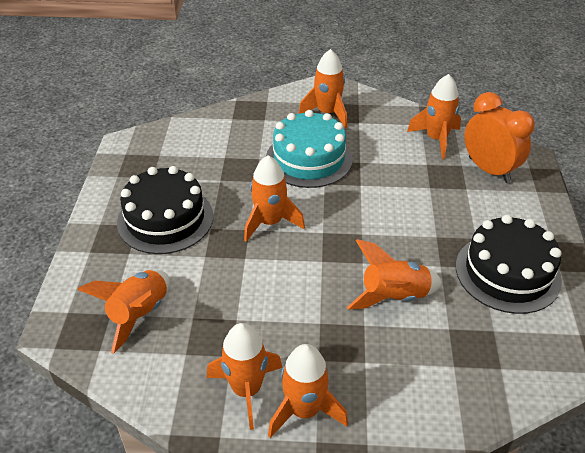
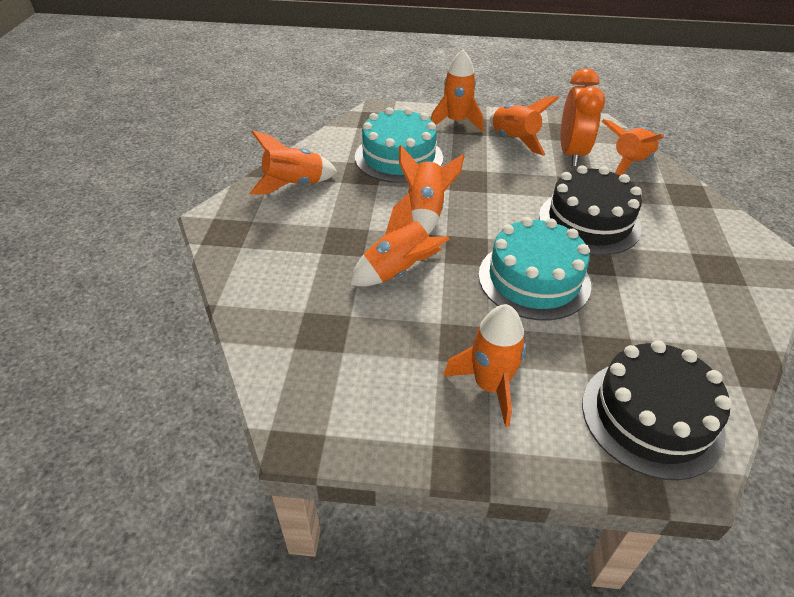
turquoise cake: [266,110,353,188] = 1 -> [355,107,443,183] [479,217,591,320] = 2

